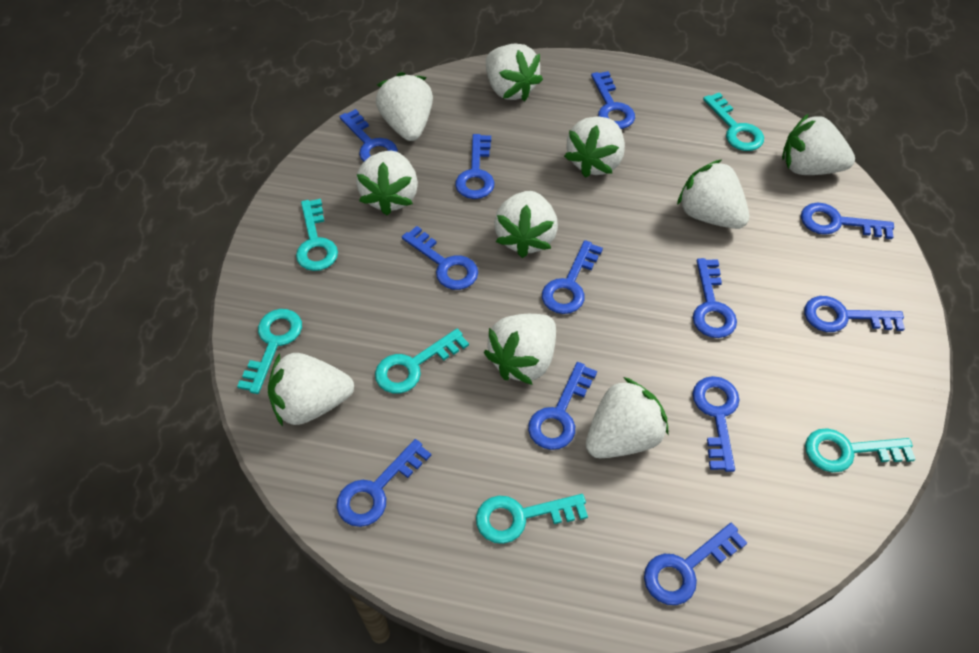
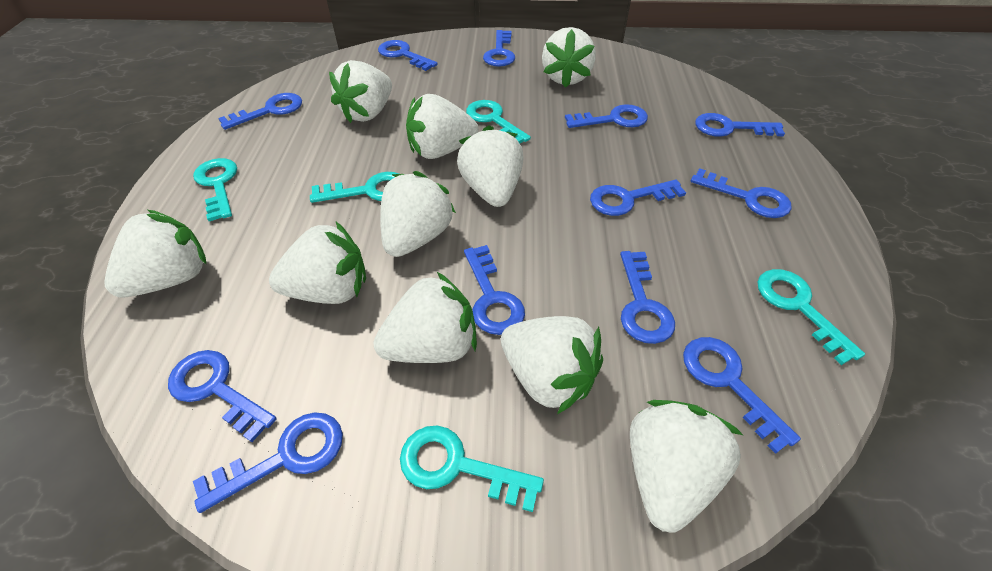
turquoise key: [237,309,302,394] [296,199,338,271] [375,329,469,394] [476,494,588,544] [703,93,764,151] [805,428,916,472] = 6 -> [193,158,237,221] [310,172,399,203] [400,426,544,512] [466,100,531,143] [757,269,865,365] = 5

